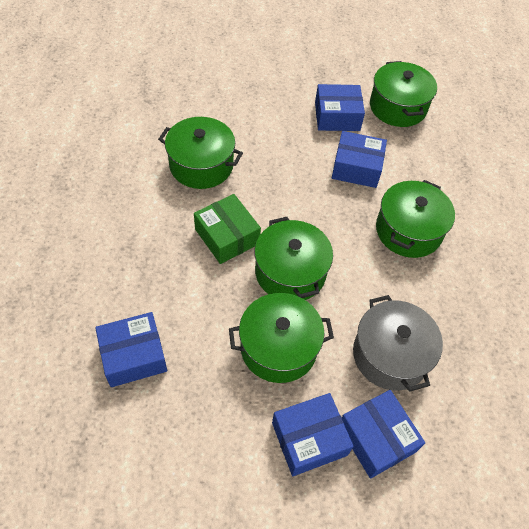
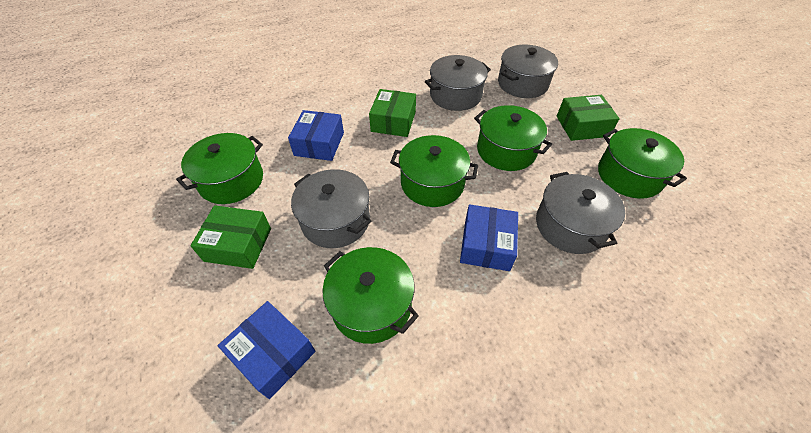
blue box: [95,312,167,387] [272,393,354,476] [315,84,365,131] [332,131,387,188] [342,390,425,479] = 5 -> [218,301,315,399] [288,110,344,161] [460,204,518,271] = 3
green box: [194,194,261,264] = 1 -> [190,205,271,269] [369,89,416,137] [557,95,620,141] = 3
grey pot: [353,295,443,392] = 1 -> [291,169,371,248] [425,55,491,111] [498,45,558,98] [536,172,625,254] = 4

